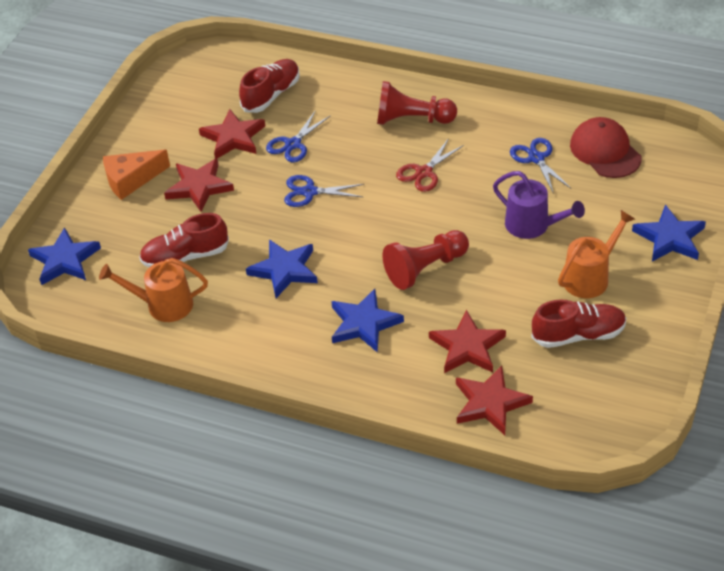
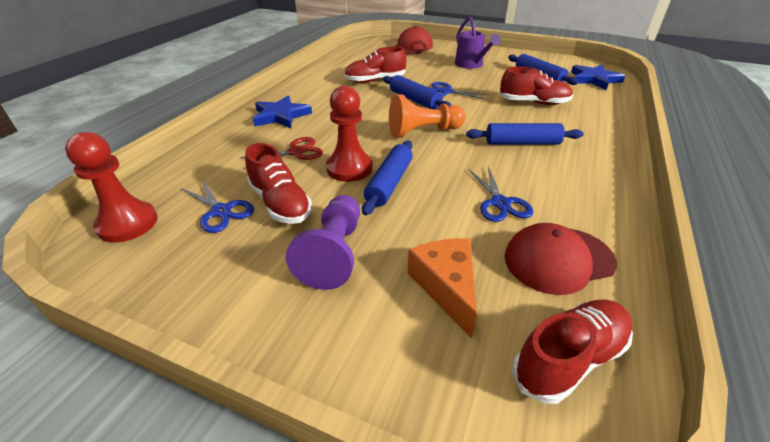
blue rolling pin: none = 0 -> [362,141,413,215] [383,75,451,110] [466,123,584,145] [508,54,578,85] = 4
blue star: [28,227,101,285] [246,239,318,298] [331,289,404,353] [632,205,706,262] = 4 -> [253,95,312,128] [571,64,625,90] = 2
orange pawn: none = 0 -> [389,94,466,138] = 1
orange watering can: [99,258,208,322] [558,210,635,298] = 2 -> none = 0
purple pawn: none = 0 -> [286,195,360,290] = 1
red cap: [570,117,641,178] = 1 -> [394,26,433,55] [505,223,617,295] = 2
red shoe: [139,213,229,267] [239,59,300,113] [531,300,626,348] = 3 -> [245,143,312,224] [344,47,406,83] [499,66,573,105] [512,299,633,404] = 4
red star: [164,158,234,212] [199,109,265,159] [429,310,506,373] [456,366,533,435] = 4 -> none = 0

